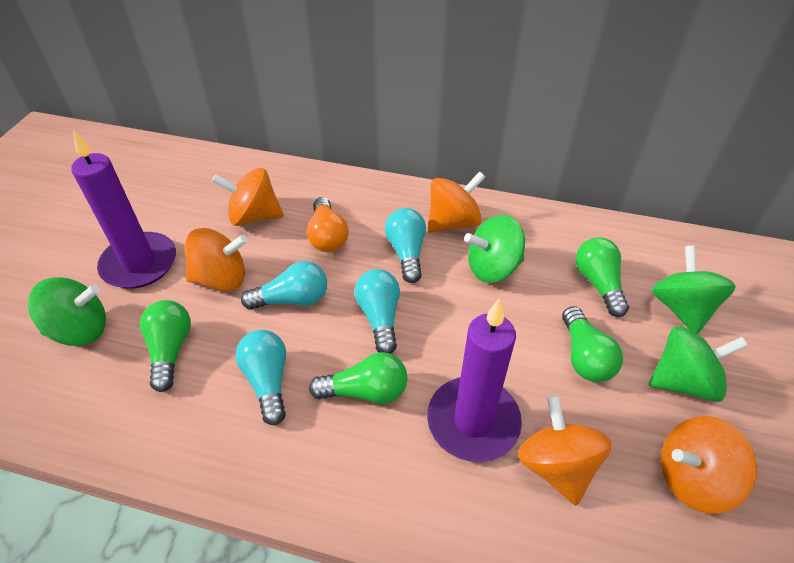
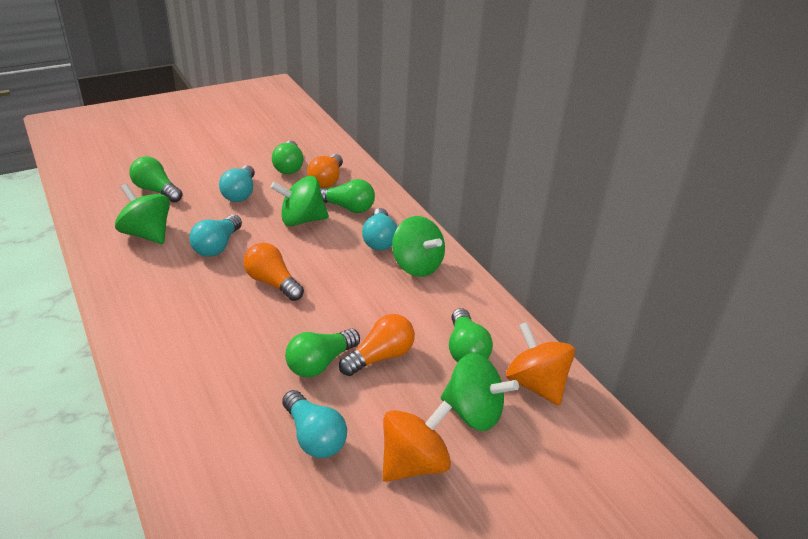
green light bulb: [140,300,191,392] [309,352,408,404] [562,306,623,382] [576,237,629,317] = 4 -> [129,156,183,203] [272,141,304,174] [285,329,360,377] [320,179,375,213] [449,308,493,362] = 5
orange light bulb: [307,197,349,252] = 1 -> [243,243,304,301] [307,154,343,188] [339,314,415,376] = 3
orange spinning top: [184,228,248,292] [212,168,284,226] [428,171,485,232] [518,395,612,505] [661,416,757,514] = 5 -> [383,401,452,482] [506,322,575,406] = 2
purple candle: [71,130,176,289] [427,299,522,462] = 2 -> none = 0

